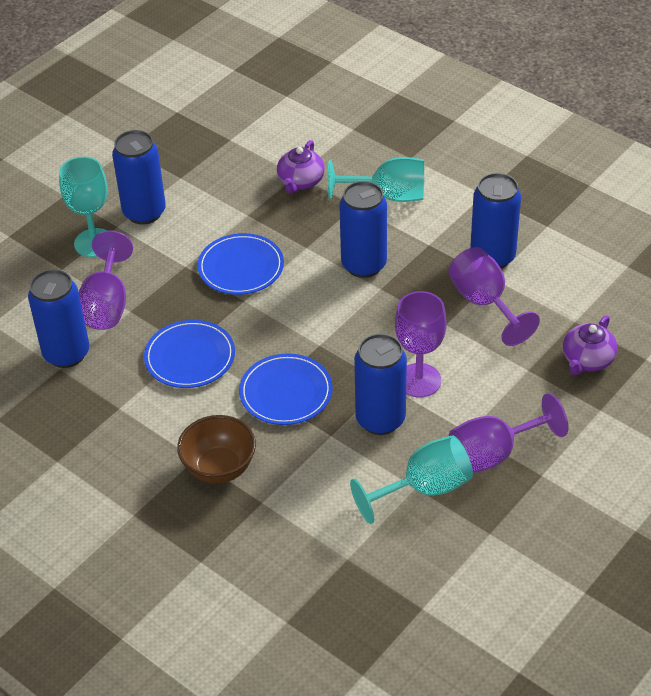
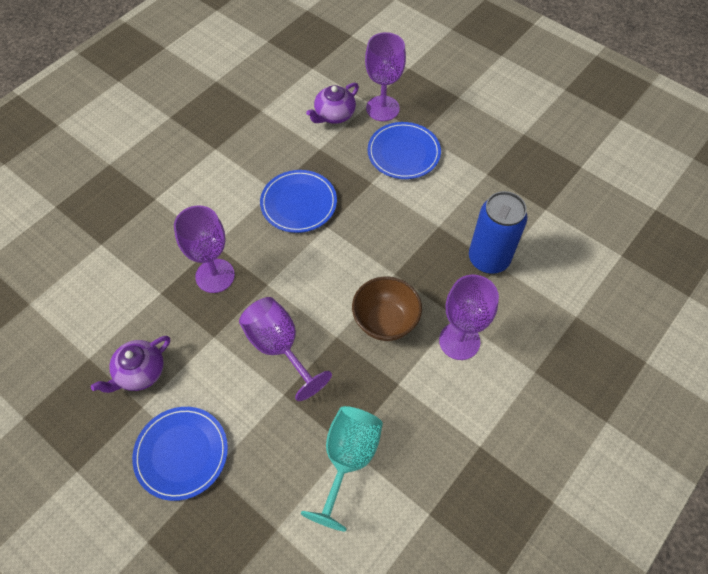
blue can: [28,269,89,368] [112,130,166,225] [339,181,387,278] [354,334,407,435] [470,173,521,268] = 5 -> [469,191,527,274] = 1
turquoise goblet: [59,157,108,257] [328,157,424,202] [350,435,473,524] = 3 -> [301,406,383,532] = 1

